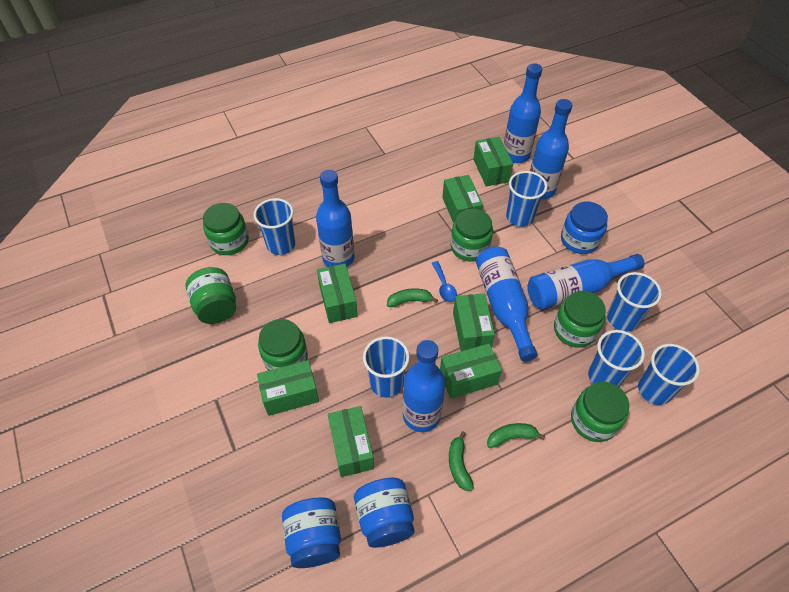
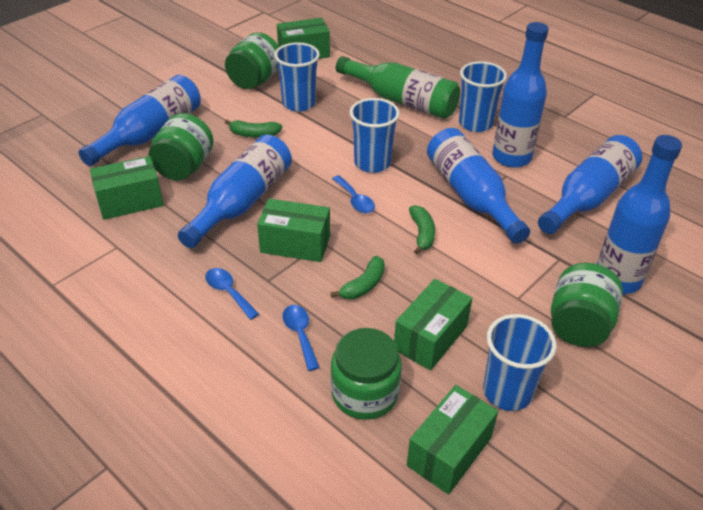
blue cup: [254,198,295,255] [363,336,409,398] [506,171,547,227] [588,330,645,387] [607,272,662,332] [638,344,700,405] = 6 -> [274,42,320,112] [350,98,400,173] [459,61,507,132] [483,314,556,411] = 4
blue jar: [282,497,341,568] [354,478,415,548] [561,201,608,254] = 3 -> none = 0
blue spoon: [432,261,457,302] = 1 -> [205,268,259,320] [282,305,320,371] [332,175,375,213] = 3
green bottle: none = 0 -> [336,56,460,119] = 1
green box: [257,360,319,416] [317,263,358,323] [328,406,374,477] [440,344,502,399] [442,175,483,223] [453,293,495,351] [473,137,513,186] = 7 -> [90,156,163,220] [257,199,330,262] [277,18,330,59] [394,279,472,371] [407,385,498,494] = 5
green jar: [186,267,236,324] [203,203,249,255] [258,319,308,371] [451,209,493,262] [554,291,606,348] [571,382,629,442] = 6 -> [148,113,214,180] [225,32,279,89] [331,328,402,420] [551,263,623,347] = 4

